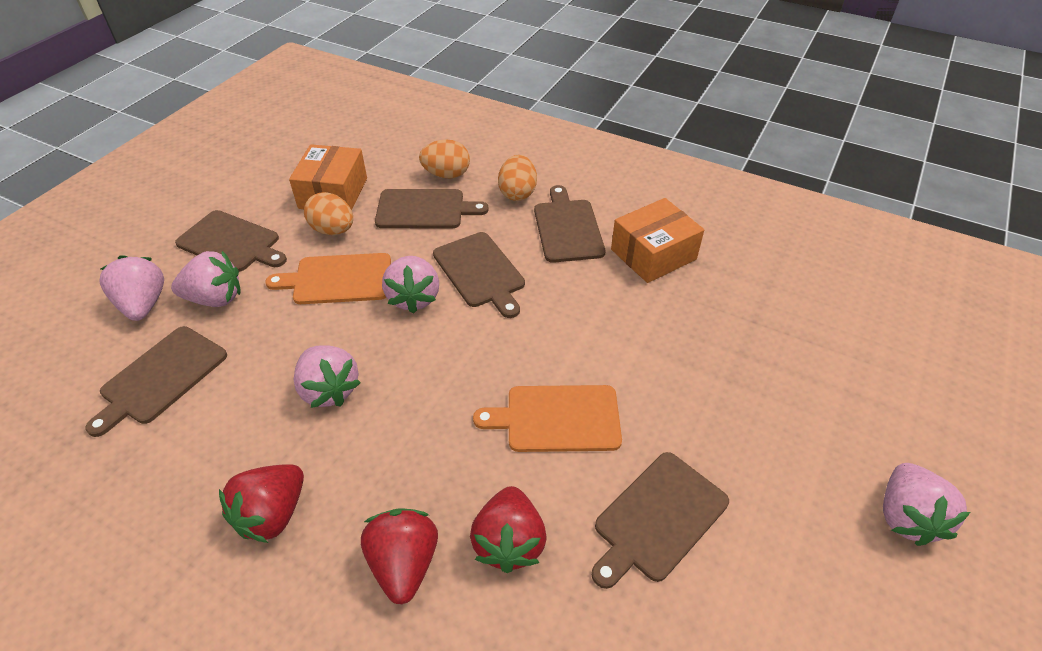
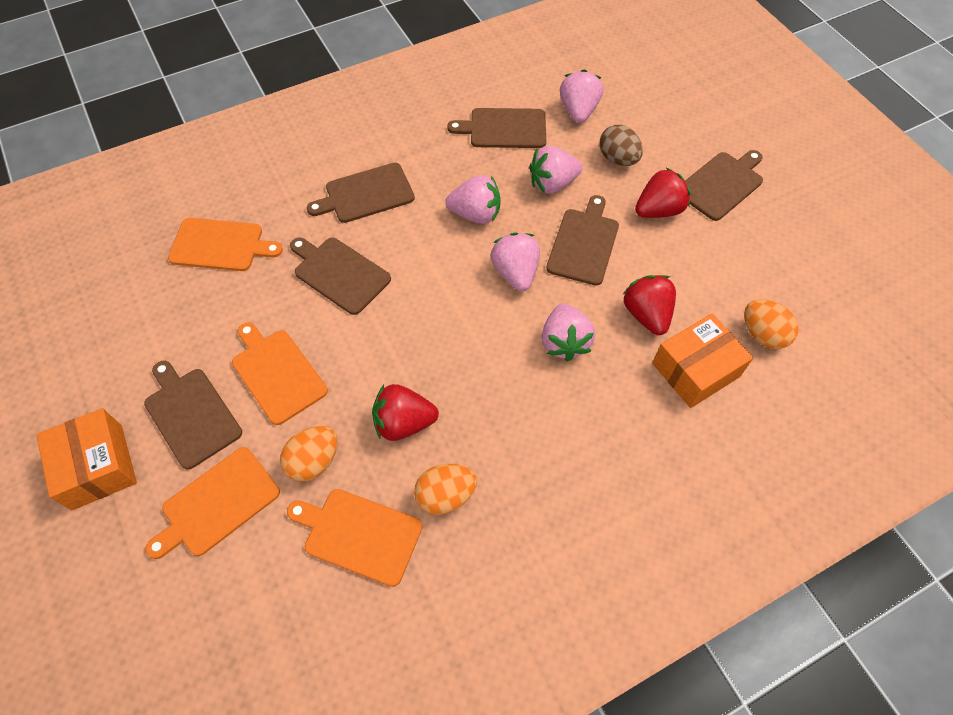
brown egg: none = 0 -> [599,125,643,166] = 1
orange cutting board: [265,253,391,304] [473,385,622,452] = 2 -> [145,447,280,559] [168,218,283,271] [232,322,328,425] [287,489,422,587] = 4

